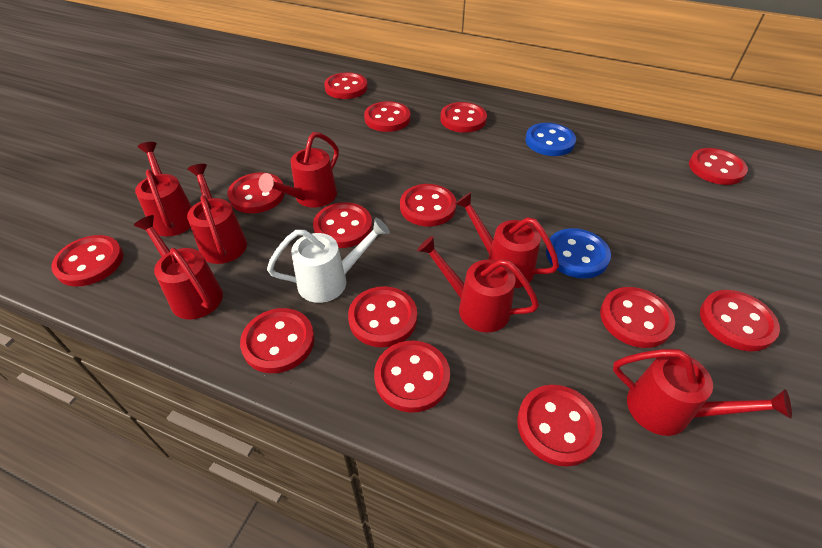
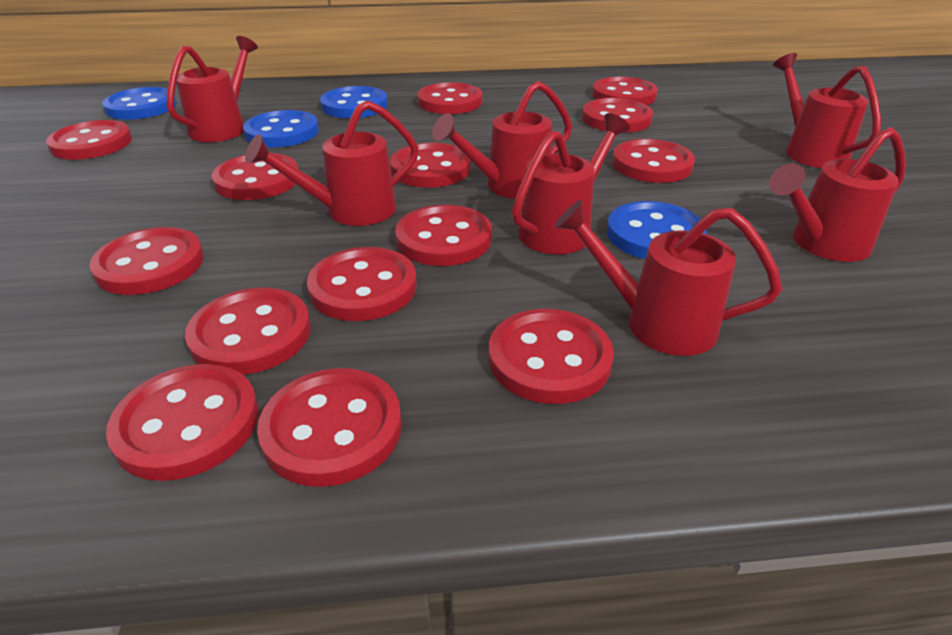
blue button: [525,123,576,156] [546,228,611,279] = 2 -> [102,87,177,120] [243,110,319,147] [320,86,388,118] [607,201,706,259] = 4
white watering can: [267,218,390,303] = 1 -> none = 0

